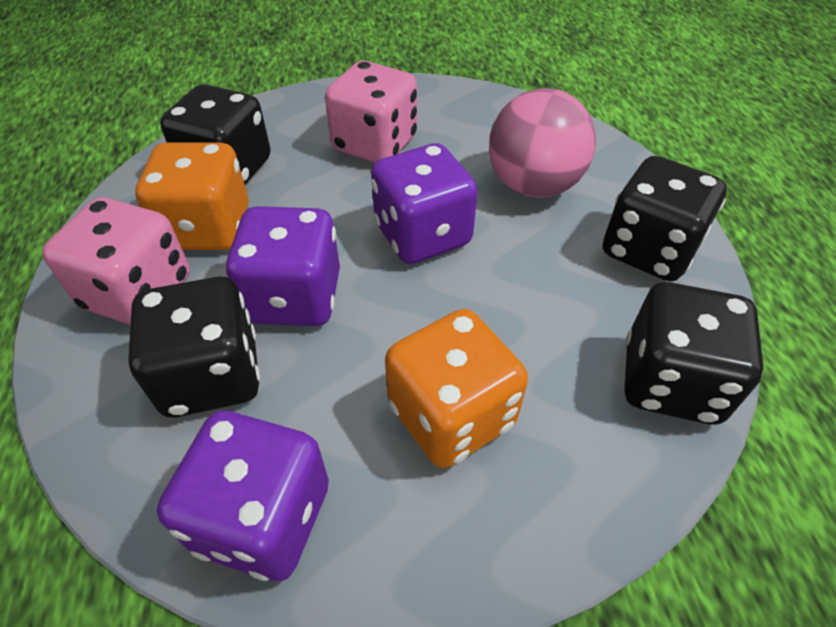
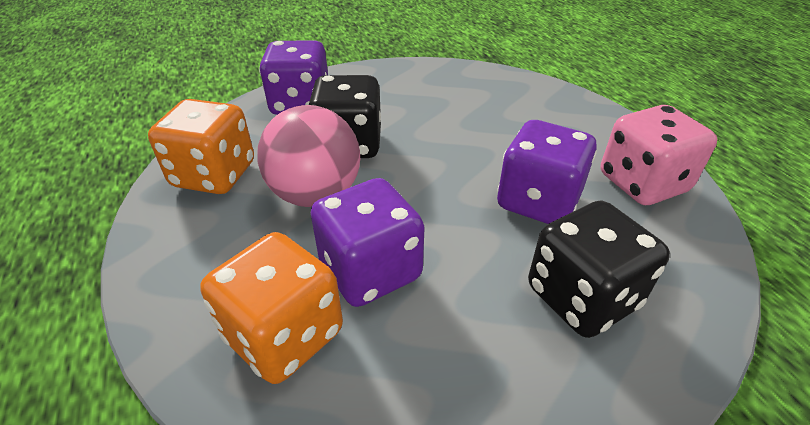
black dice: [128,277,260,417] [160,84,271,184] [603,156,727,281] [625,282,763,425] = 4 -> [309,75,381,158] [528,201,670,338] = 2
pink dice: [42,197,190,325] [325,61,417,163] = 2 -> [600,105,717,205] = 1

